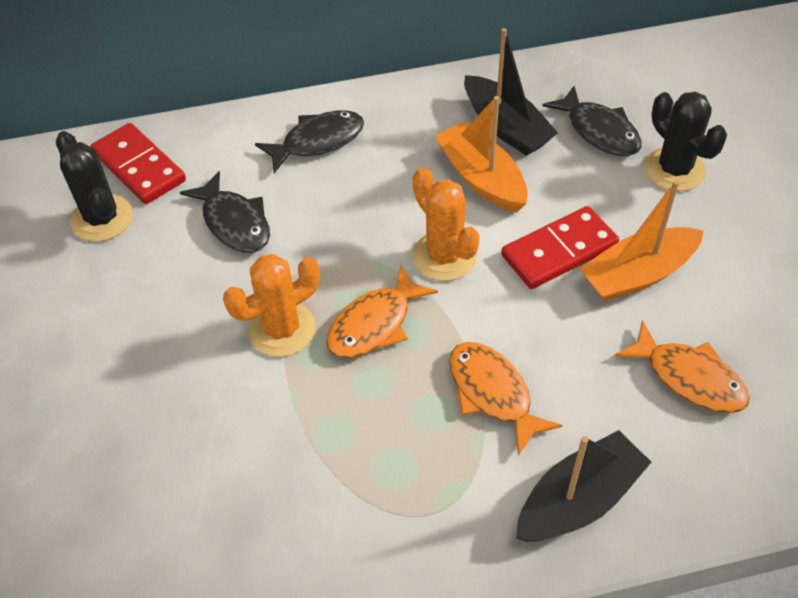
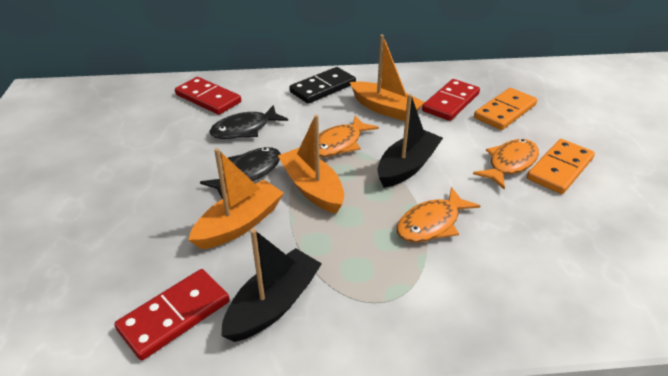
black cactus: [56,131,133,242] [644,91,727,191] = 2 -> none = 0
black domino: none = 0 -> [289,67,356,104] = 1
black fish: [180,171,270,253] [255,110,364,173] [543,86,642,156] = 3 -> [200,147,281,199] [209,105,288,139] = 2
orange boat: [434,96,528,213] [579,180,704,302] = 2 -> [188,148,284,249] [278,115,344,214] [350,35,425,121] = 3
orange cactus: [223,254,320,357] [412,167,480,281] = 2 -> none = 0
orange domino: none = 0 -> [474,88,537,130] [527,139,595,194] = 2
red domino: [91,123,186,204] [501,206,619,289] = 2 -> [114,269,230,360] [175,77,241,115] [422,79,480,121] = 3

